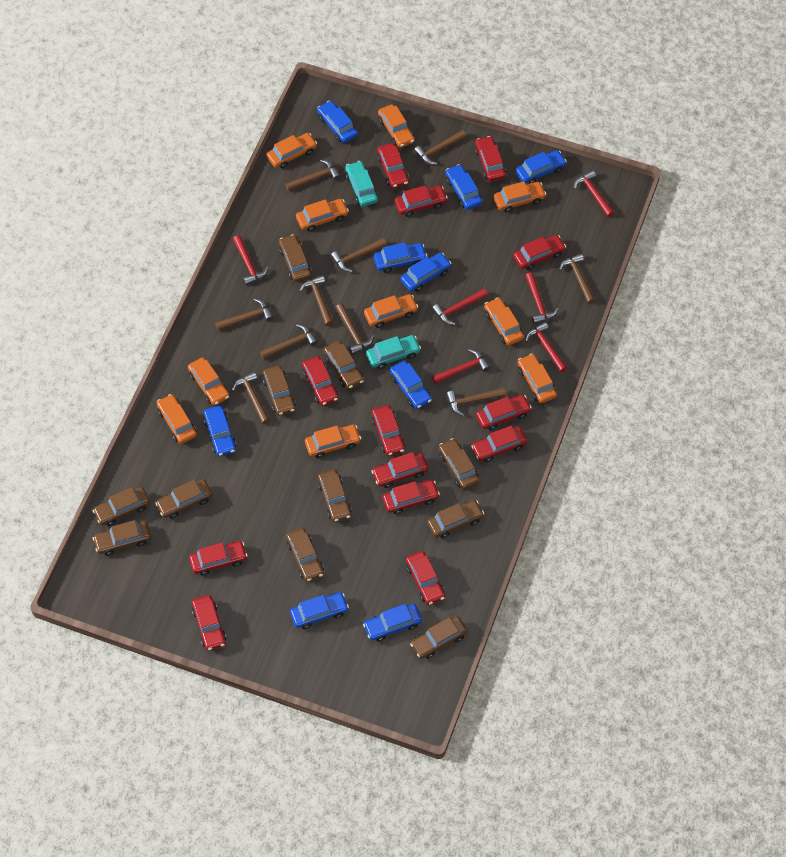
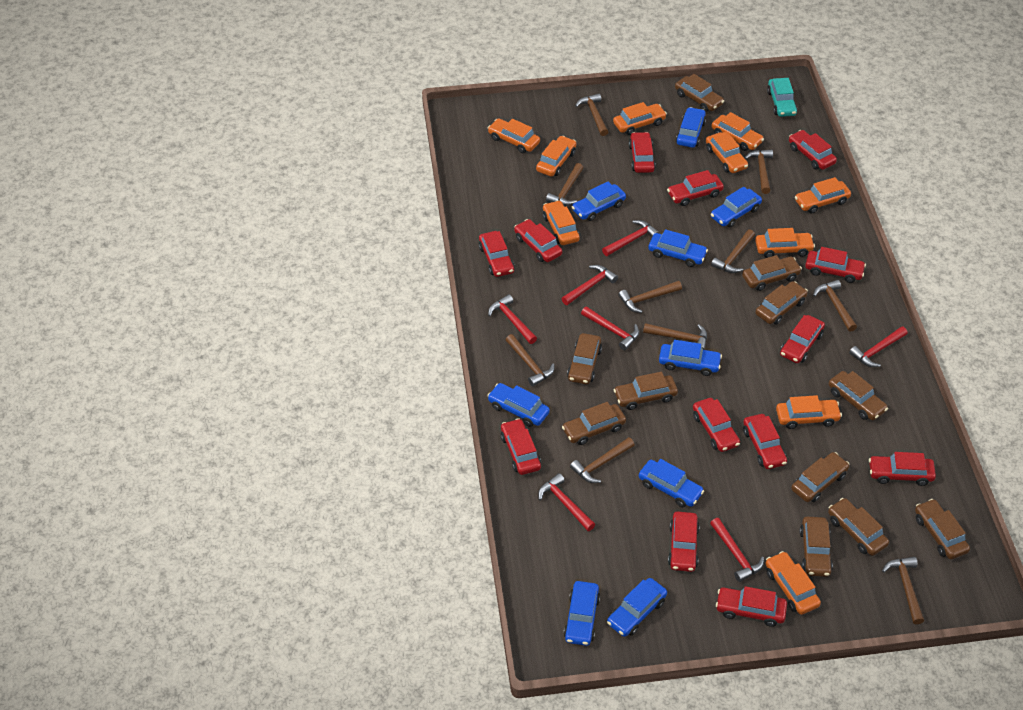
red hammer: [233,235,268,285] [432,289,488,325] [432,349,490,384] [525,272,558,324] [525,321,567,372] [574,170,614,217] = 6 -> [488,294,537,344] [538,473,596,531] [562,265,618,305] [581,306,639,350] [602,220,660,256] [710,518,764,582] [849,326,908,367] = 7
turquoise car: [345,161,378,207] [366,335,421,369] = 2 -> [767,78,797,117] = 1

